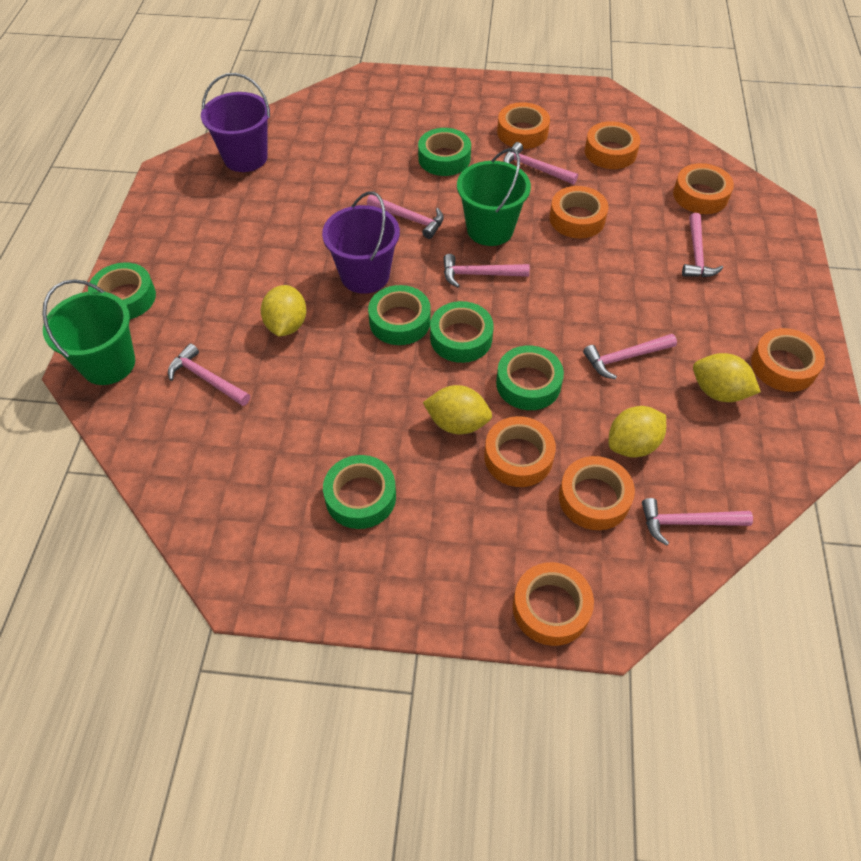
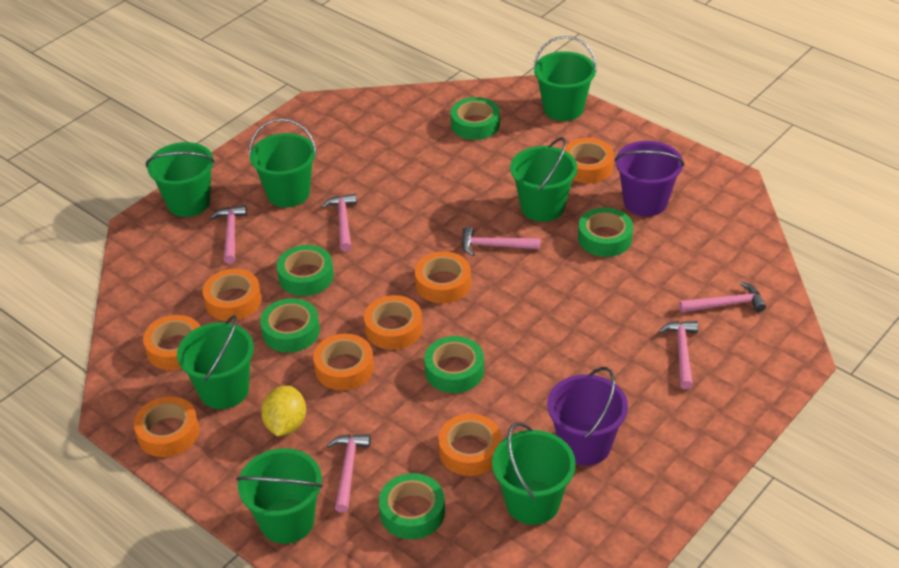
green bucket: [42,279,135,385] [457,148,531,246] = 2 -> [146,142,215,217] [177,315,254,409] [236,448,323,544] [249,118,317,208] [492,422,576,525] [510,137,577,222] [533,36,597,121] = 7
pink hammer: [168,343,250,406] [367,195,444,239] [443,254,530,288] [503,142,578,185] [583,334,677,379] [642,498,753,545] [682,213,723,277] = 7 -> [210,205,247,264] [321,194,357,251] [327,434,371,513] [462,227,540,256] [658,321,698,389] [679,282,766,312] = 6
yellow lemon: [261,285,307,336] [423,385,492,434] [609,406,666,457] [693,353,761,402] = 4 -> [261,385,306,436] = 1

